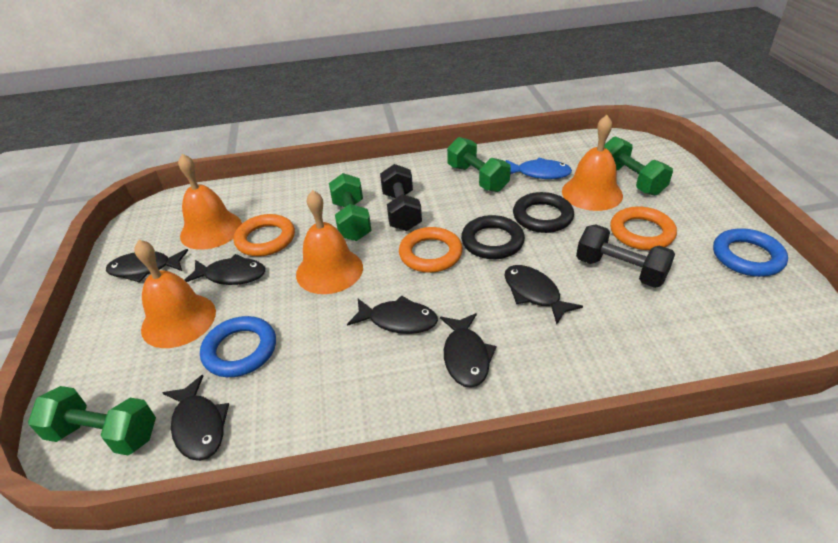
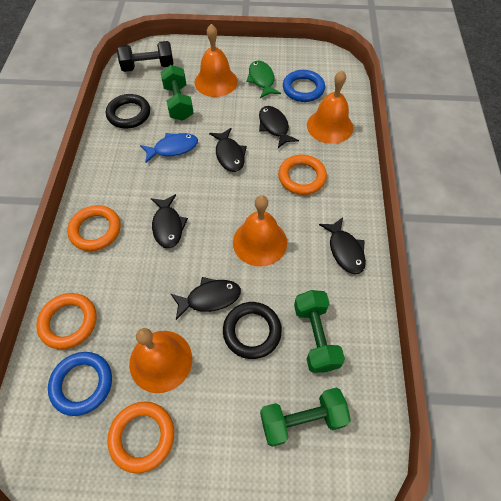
black dumbbell: [380,164,422,231] [576,224,675,288] = 2 -> [117,41,173,72] = 1
black fish: [106,249,188,282] [162,375,229,461] [184,254,265,285] [347,295,438,334] [440,313,497,388] [504,265,583,324] = 6 -> [151,194,188,248] [170,277,241,320] [209,128,247,172] [259,106,299,148] [319,217,366,274] = 5
green dumbbell: [28,386,156,455] [329,173,372,241] [447,137,511,192] [604,136,673,196] = 4 -> [160,65,194,121] [260,388,351,447] [294,290,345,373] = 3
green fish: none = 0 -> [246,61,281,98] = 1
orange ring: [234,214,295,256] [399,227,463,273] [610,206,677,250] = 3 -> [36,293,97,349] [67,205,121,251] [107,401,174,473] [278,154,327,195] = 4

